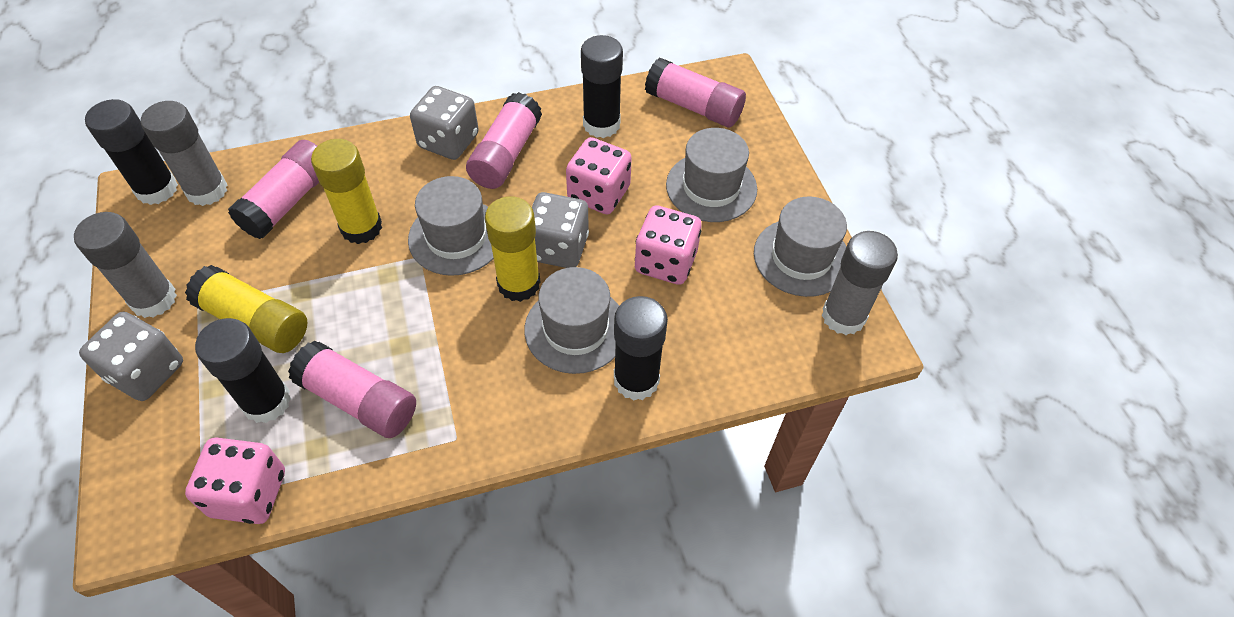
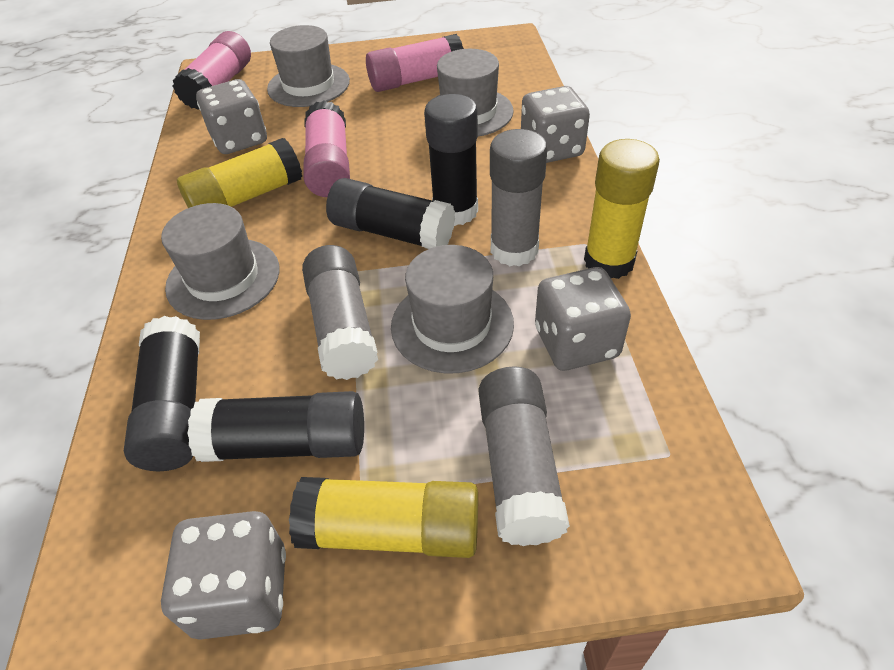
grey dice: [79,312,183,401] [410,86,479,160] [532,192,589,268] = 3 -> [161,511,286,640] [196,79,267,154] [521,86,590,163] [535,267,631,371] = 4
pink dice: [185,437,285,524] [566,137,632,214] [635,205,702,285] = 3 -> none = 0
pink glue stick: [228,140,319,239] [288,340,416,438] [466,92,542,189] [645,58,746,127] = 4 -> [173,31,251,109] [303,101,350,197] [366,34,464,92] = 3

